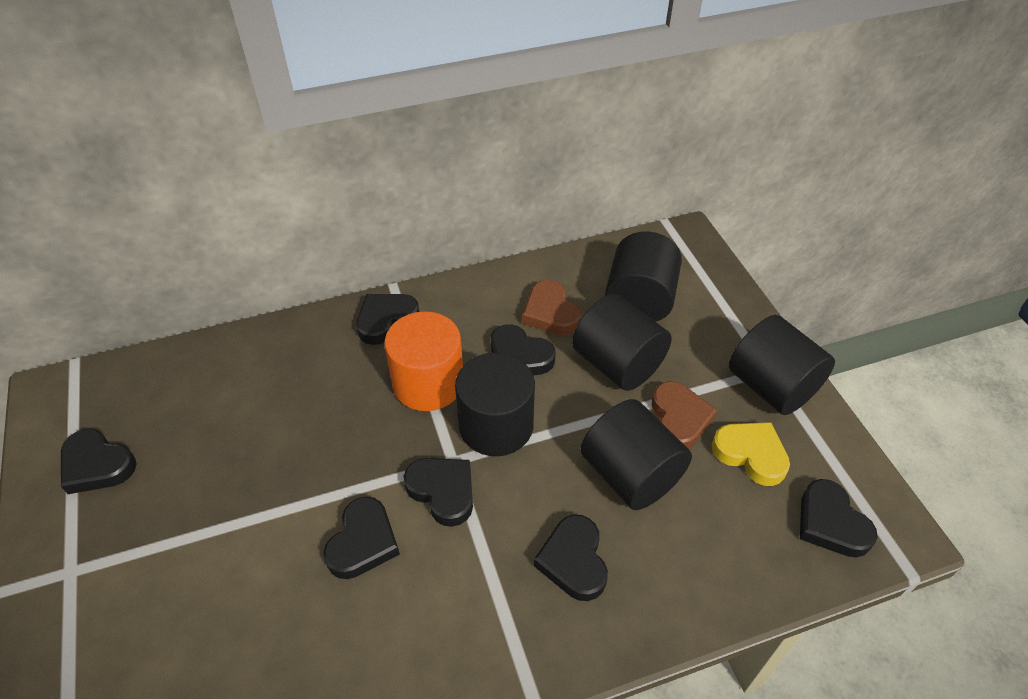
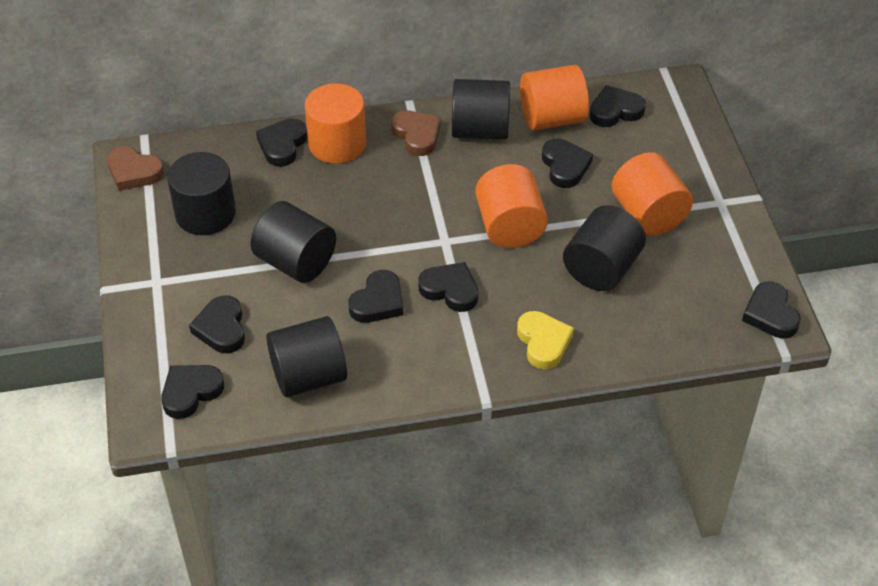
black heart: [61,428,137,494] [323,497,400,579] [356,294,419,345] [404,458,473,527] [491,324,555,375] [534,515,608,601] [800,479,878,558] = 7 -> [161,365,224,419] [189,295,245,353] [256,119,307,167] [348,270,403,323] [418,262,478,312] [542,139,593,188] [590,85,646,127] [742,281,801,338] = 8
orange cylinder: [384,311,463,411] = 1 -> [305,83,366,164] [475,164,548,248] [520,65,589,131] [611,152,693,236] = 4

